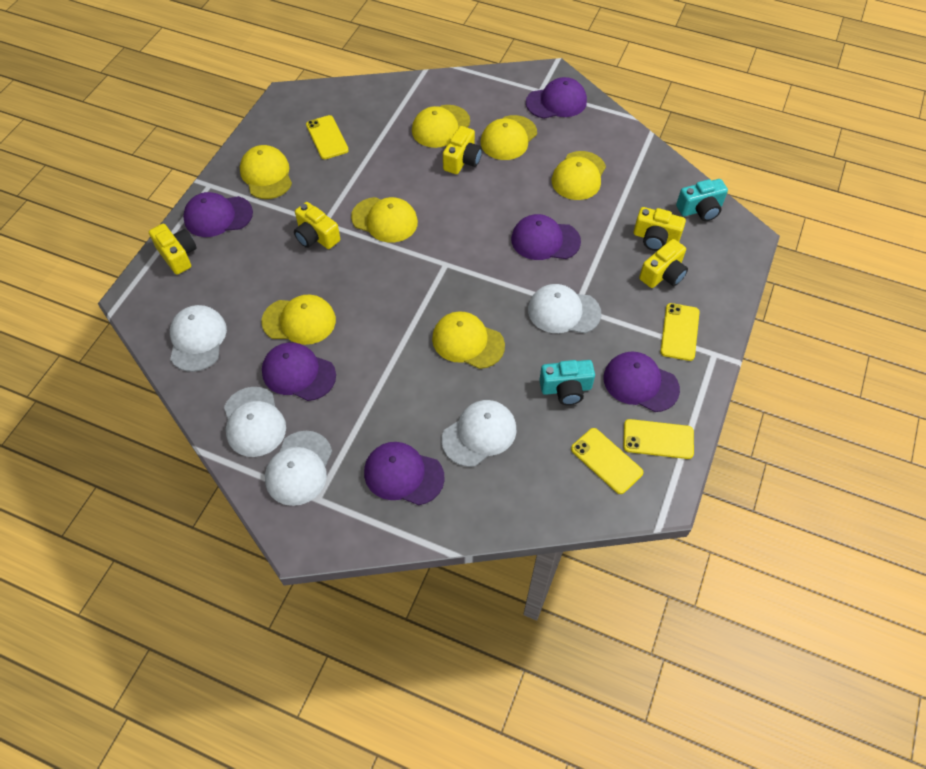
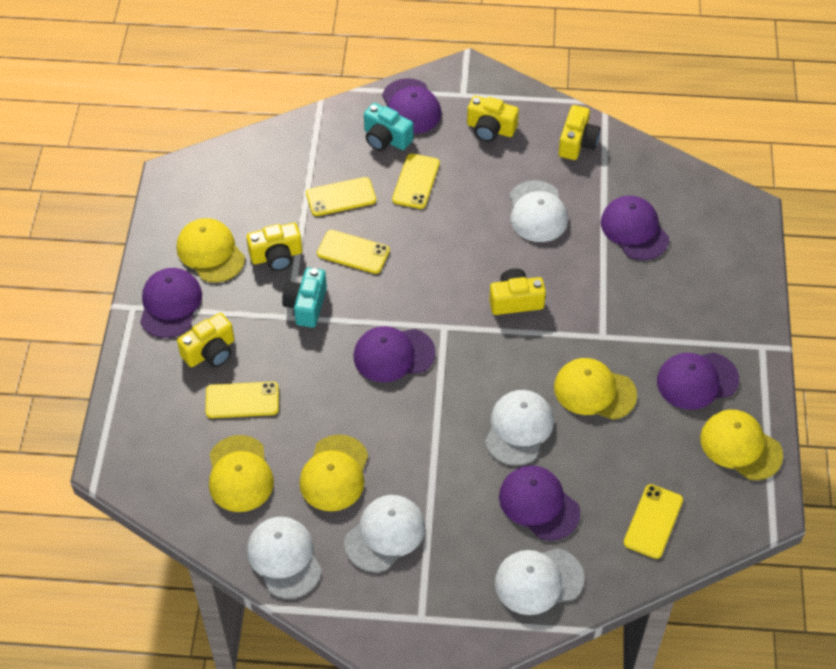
yellow cap: [240,145,292,199] [261,294,336,345] [351,197,418,243] [412,105,470,148] [432,311,505,369] [481,115,537,160] [552,151,606,200] = 7 -> [177,218,245,283] [209,435,274,512] [299,435,368,511] [554,358,637,420] [700,410,783,480] = 5
yellow phone: [306,115,349,159] [571,428,643,494] [623,419,694,459] [660,303,700,361] = 4 -> [206,382,279,418] [306,177,376,216] [317,230,390,274] [392,154,440,209] [624,484,683,559] = 5

